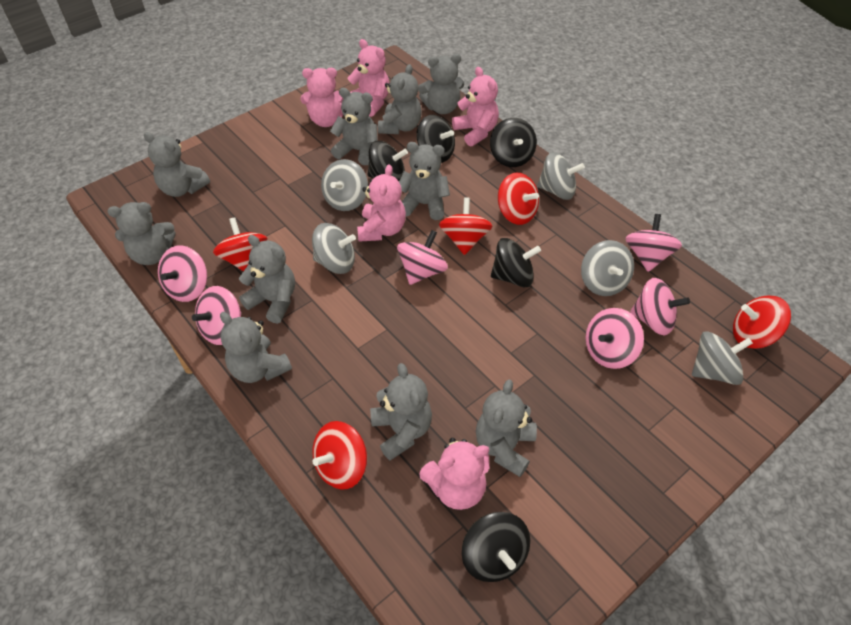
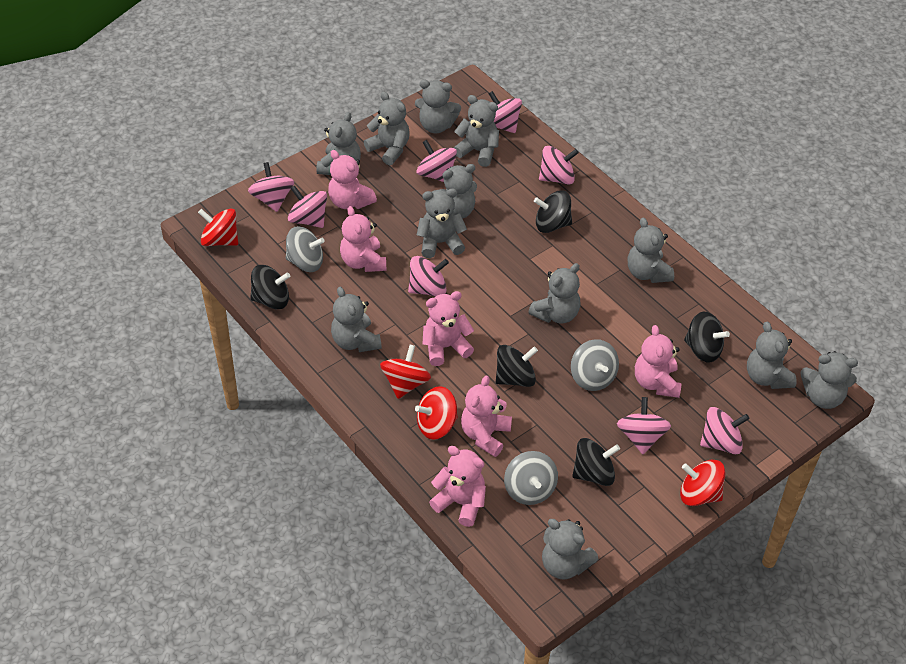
grey spinning top: [312,223,356,274] [321,159,368,211] [537,152,585,200] [581,240,634,296] [692,331,753,385] = 5 -> [286,226,325,272] [504,451,558,505] [571,339,619,391] = 3
grey teddy bear: [107,202,175,265] [144,132,210,197] [220,312,292,383] [239,235,295,324] [330,88,378,165] [370,363,432,460] [378,64,422,134] [399,142,450,220] [418,54,464,114] [476,379,537,477] = 10 -> [316,112,361,175] [331,287,382,352] [364,92,410,165] [415,80,461,133] [417,188,467,258] [432,164,477,219] [454,95,499,167] [528,263,580,323] [542,519,599,580] [628,217,674,283] [747,322,797,389] [800,351,858,409] = 12
pink spinning top: [158,245,207,302] [192,286,241,345] [397,230,448,285] [585,308,644,369] [625,214,682,272] [630,278,690,335] = 6 -> [248,162,294,212] [288,186,327,228] [408,256,449,297] [416,140,457,182] [488,91,522,133] [539,146,579,185] [617,397,671,454] [700,407,750,454] = 8
pink teddy bear: [300,68,344,127] [347,39,389,117] [357,164,406,242] [419,438,490,510] [452,67,499,147] = 5 -> [328,150,377,209] [340,206,387,272] [422,291,474,366] [429,446,486,527] [461,375,512,457] [635,325,682,398] = 6
red spinning top: [213,217,267,271] [312,421,367,490] [439,197,493,255] [498,173,539,225] [733,296,791,349] = 5 -> [198,209,238,246] [380,345,431,399] [415,386,458,440] [680,460,725,506] = 4

